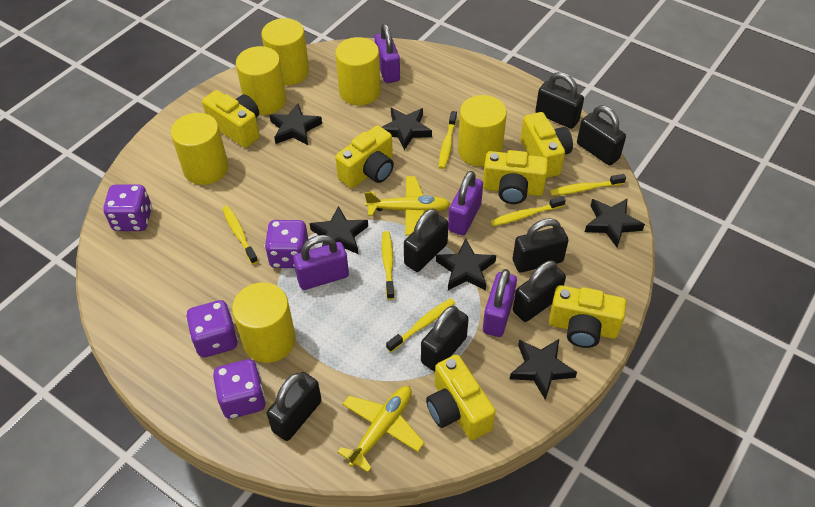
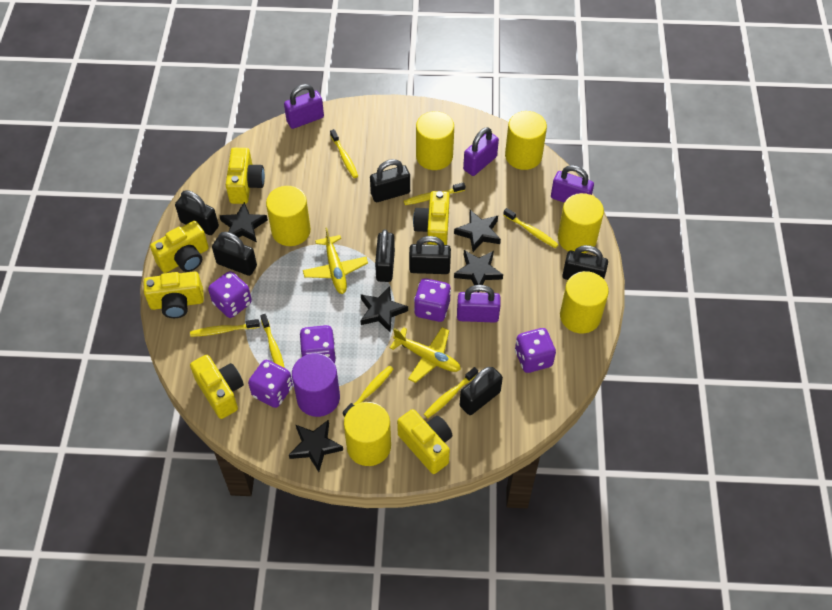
black star: [269,103,322,145] [309,206,368,254] [382,108,432,150] [436,238,496,291] [510,339,577,400] [585,198,645,247] = 6 -> [220,202,268,243] [289,420,343,472] [360,286,408,333] [454,210,501,252] [454,250,503,293] = 5
purple cylinder: none = 0 -> [292,353,340,417] = 1
purple dice: [103,184,152,231] [186,300,238,357] [213,359,266,419] [265,220,308,268] = 4 -> [208,271,252,318] [248,360,293,408] [300,325,336,363] [414,278,451,322] [515,328,556,373] = 5
yellow toothbrush: [223,206,258,264] [382,231,395,300] [386,298,455,352] [439,111,457,169] [490,196,566,226] [550,174,626,196] = 6 -> [190,319,260,337] [260,314,285,368] [330,129,358,178] [343,366,394,417] [404,182,465,205] [424,367,478,418] [503,208,559,248] = 7

